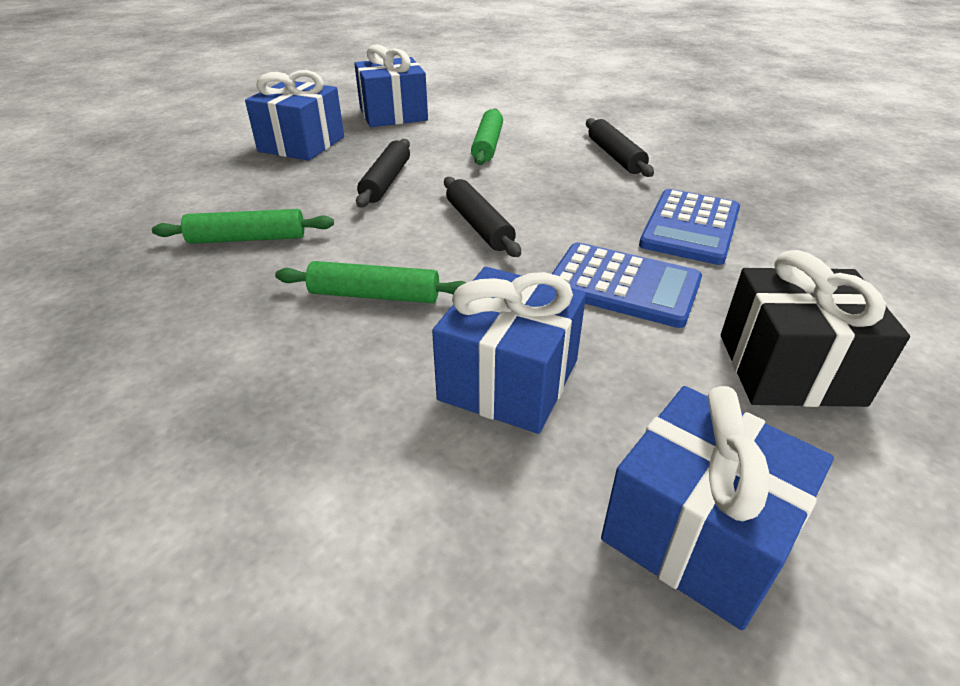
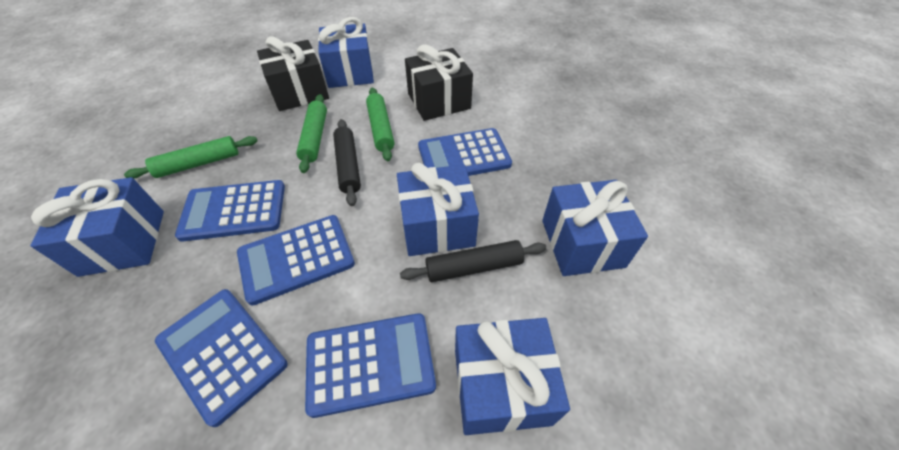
black gift: [721,250,910,407] = 1 -> [257,36,329,111] [405,44,473,121] = 2
black rolling pin: [356,139,410,207] [444,177,521,257] [586,118,654,177] = 3 -> [333,119,361,206] [400,240,547,282] = 2
blue calculator: [552,242,702,328] [639,189,740,265] = 2 -> [155,289,287,427] [175,180,285,242] [237,215,355,305] [305,313,436,418] [418,128,512,176] = 5
blue gift: [245,70,344,161] [354,44,428,127] [432,267,586,434] [601,386,834,630] = 4 -> [30,177,164,277] [318,17,374,88] [397,162,479,256] [455,318,570,435] [542,180,648,276] = 5

